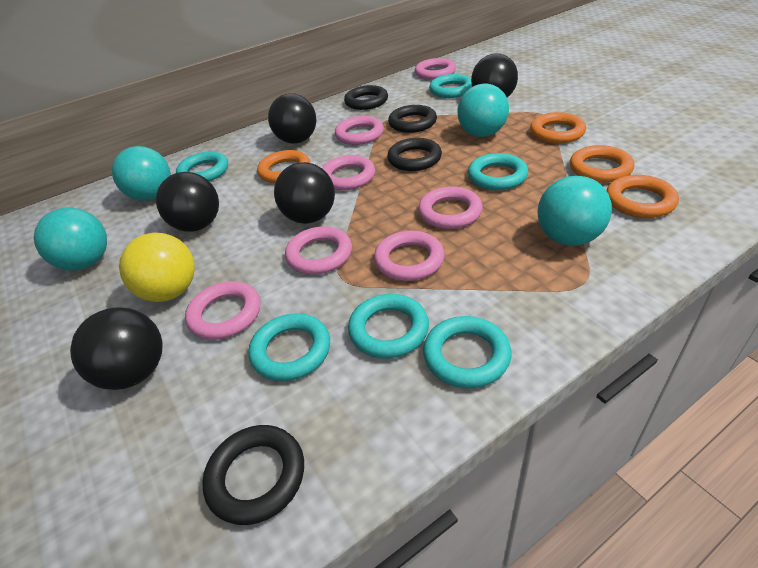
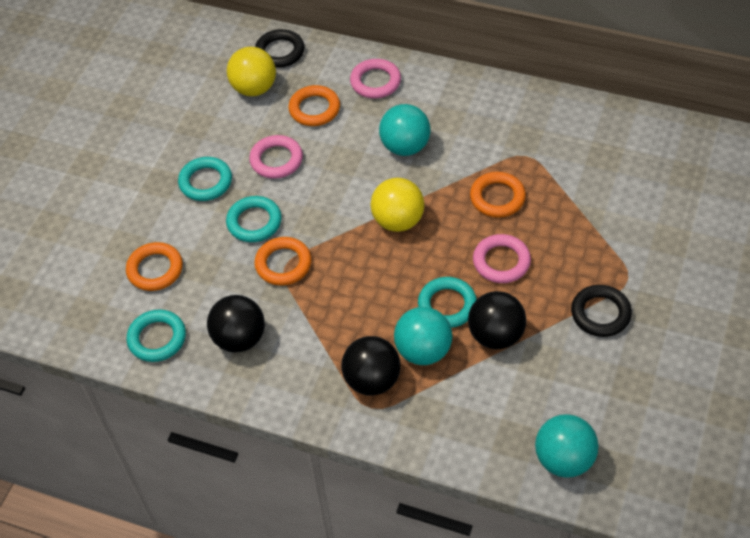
black ball: [70,307,163,390] [156,172,219,232] [268,93,316,144] [274,162,335,224] [471,54,518,98] = 5 -> [207,295,265,353] [342,336,401,396] [468,291,526,349] = 3
black ring: [202,425,304,525] [344,85,388,110] [387,138,442,171] [388,105,437,133] = 4 -> [255,29,305,68] [571,285,632,337] = 2
pink ring: [185,281,260,340] [285,226,352,275] [322,155,375,190] [335,116,384,145] [374,231,444,281] [415,58,456,80] [418,186,483,229] = 7 -> [249,135,303,179] [350,59,401,99] [473,234,531,283] = 3
turquoise ball: [34,208,107,270] [112,146,171,201] [457,83,509,137] [537,176,612,246] = 4 -> [379,104,431,156] [394,307,452,365] [535,414,598,478] = 3
turquoise ring: [176,152,228,181] [248,313,330,381] [348,294,429,359] [423,316,512,388] [429,74,472,98] [468,153,528,190] = 6 -> [126,309,186,362] [178,157,232,201] [226,196,282,242] [418,277,477,328] = 4
yellow ball: [119,233,195,302] = 1 -> [227,47,276,96] [370,178,425,232] = 2

